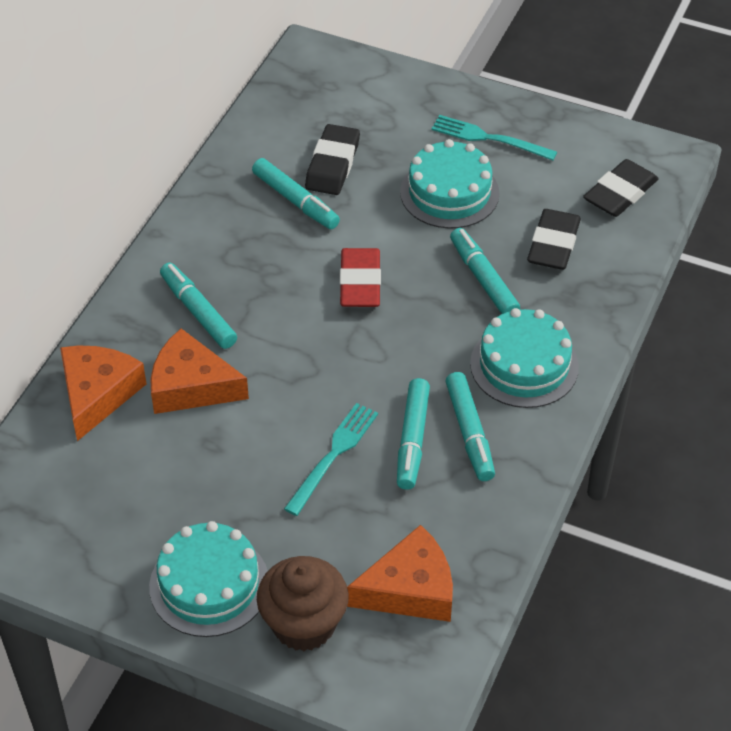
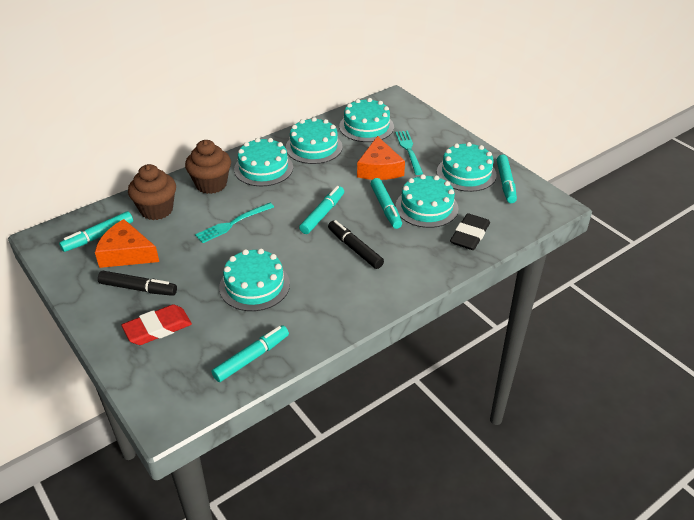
black eraser: [305,124,360,195] [527,209,581,270] [583,159,659,217] = 3 -> [450,213,490,250] = 1
black marker: none = 0 -> [98,271,177,296] [328,220,384,269] = 2
brown cupcake: [257,556,349,651] = 1 -> [128,164,176,220] [185,140,231,194] = 2
orange cheese: [60,345,146,441] [151,328,249,414] [347,525,453,622] = 3 -> [95,219,159,268] [357,136,405,180] = 2
turquoise cake: [149,521,268,637] [400,139,500,229] [470,308,579,408] = 3 -> [219,249,290,311] [234,138,293,186] [286,117,343,164] [339,98,394,142] [395,174,459,228] [437,142,497,192] = 6

